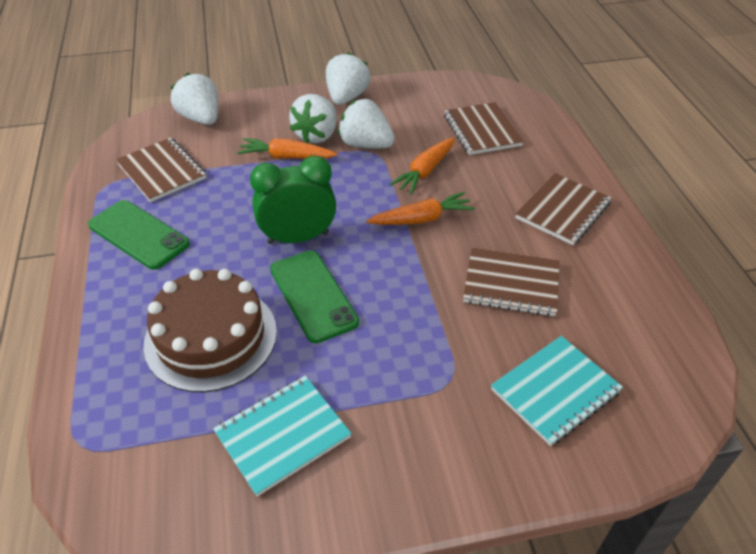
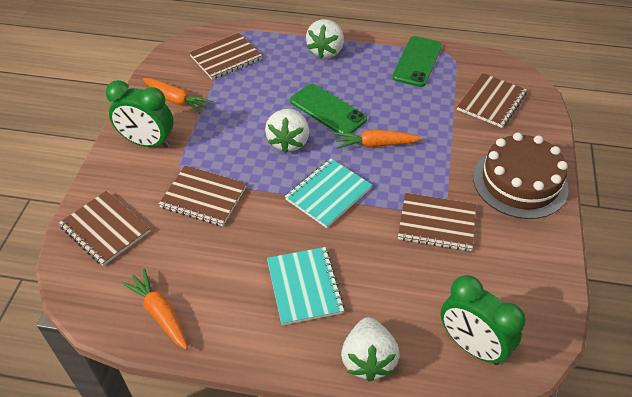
brown notebook: [116,138,206,202] [444,102,524,155] [463,248,559,316] [515,173,611,245] = 4 -> [59,191,150,266] [159,165,247,226] [189,33,262,80] [398,193,476,252] [457,73,527,128] = 5
green clock: [250,156,336,244] = 1 -> [106,80,174,148] [440,275,526,365] = 2
white strawberry: [171,73,218,125] [289,94,337,143] [326,52,370,105] [338,99,395,149] = 4 -> [265,109,309,153] [306,19,344,58] [341,317,400,382] = 3

